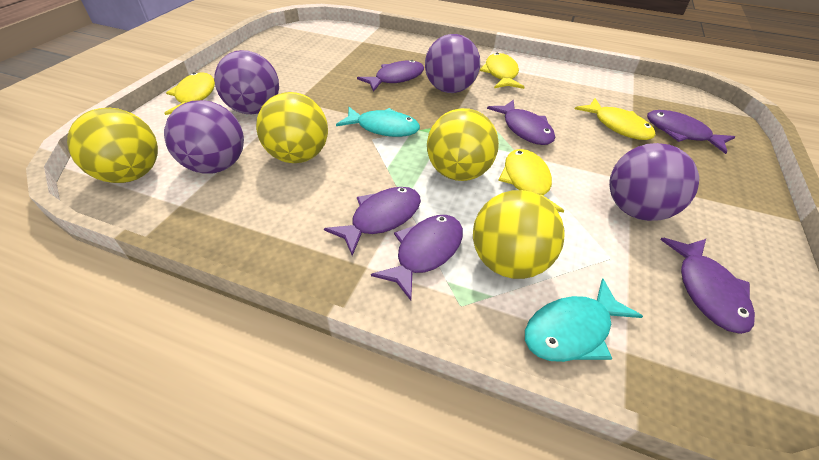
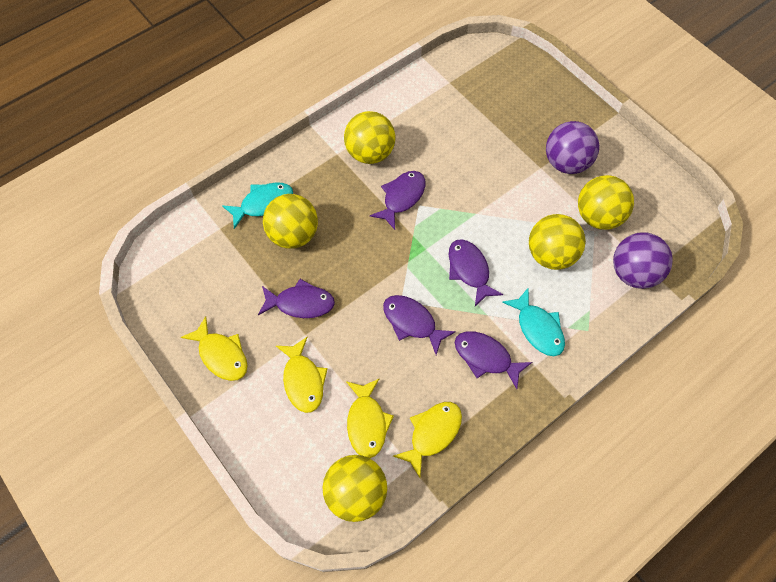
purple ball: [164,100,244,174] [214,50,279,114] [425,34,480,93] [609,143,699,221] = 4 -> [546,121,599,174] [613,232,673,289] = 2
purple fish: [324,187,421,256] [357,60,424,92] [371,215,463,301] [487,100,555,145] [647,110,735,154] [660,238,755,334] = 6 -> [258,279,335,318] [370,171,425,230] [383,295,456,355] [449,239,503,306] [455,331,532,389] = 5
yellow ball: [67,108,158,183] [256,92,328,163] [427,108,499,181] [473,190,565,279] = 4 -> [263,194,318,249] [322,455,387,522] [344,111,396,164] [529,214,586,270] [578,175,634,230] = 5

